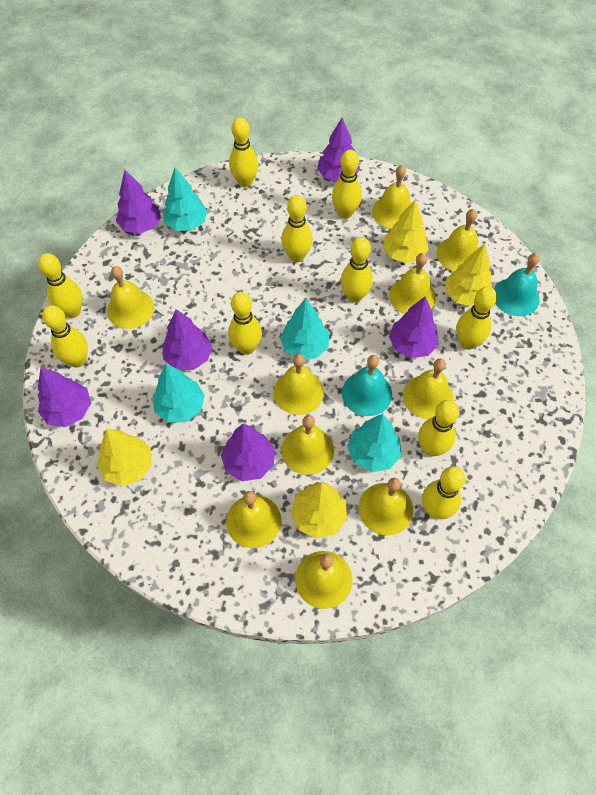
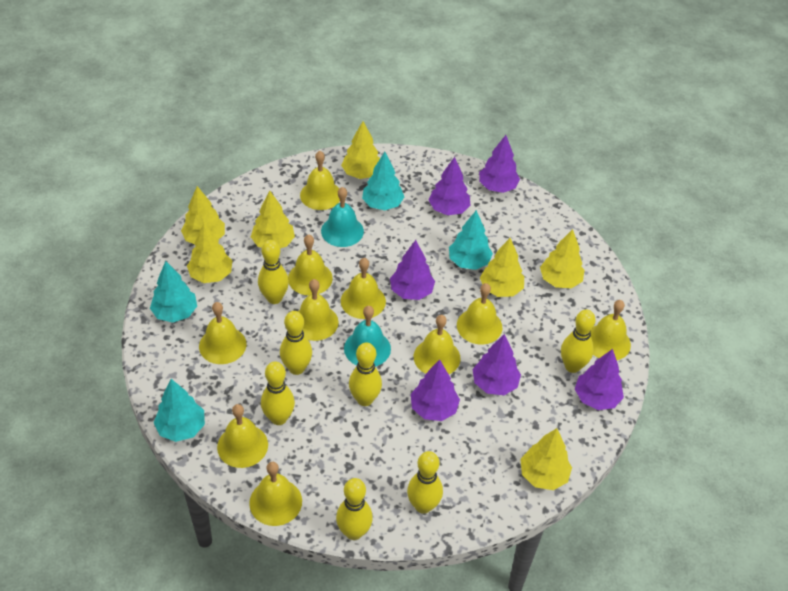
yellow bowling pin: [38,253,82,318] [42,305,88,368] [228,292,262,355] [229,117,258,188] [281,195,313,262] [332,150,362,219] [341,237,373,303] [418,400,459,456] [422,466,465,519] [456,286,497,350] = 10 -> [258,240,289,304] [261,362,295,425] [280,311,312,375] [336,478,373,540] [349,343,382,406] [407,451,443,514] [561,310,596,373] = 7
yellow tree: [97,428,152,487] [291,482,347,539] [383,199,429,263] [446,244,493,306] = 4 -> [181,186,225,244] [187,223,232,283] [251,191,295,248] [341,121,380,179] [480,238,524,297] [520,428,572,490] [540,229,585,288] = 7

